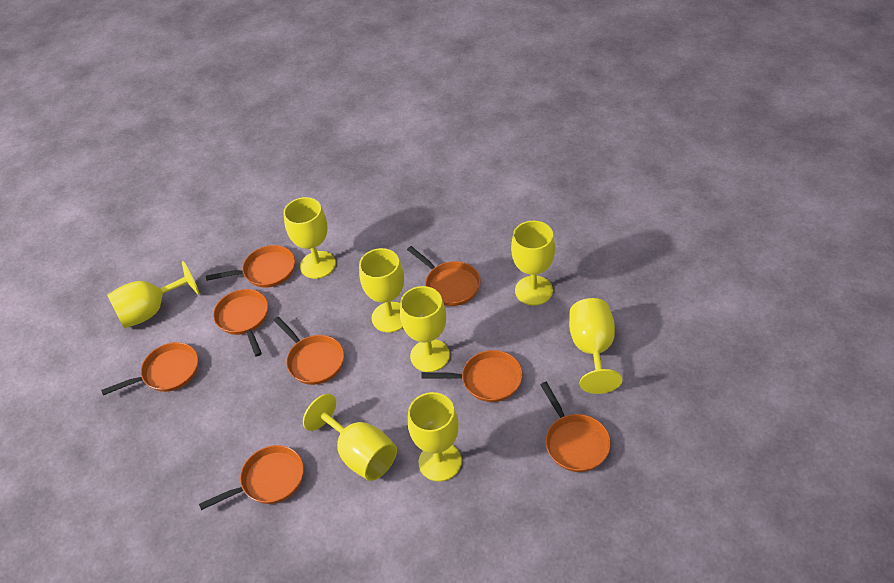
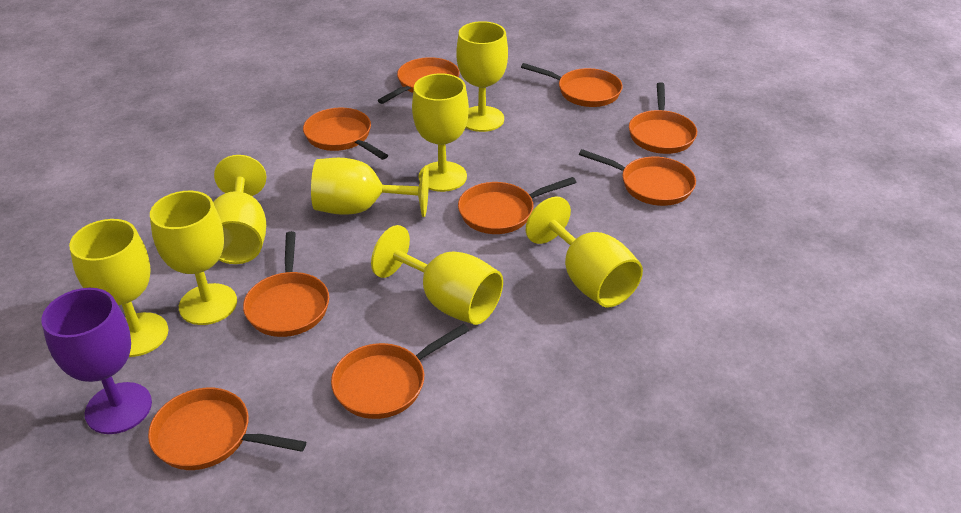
orange pan: [101,342,198,395] [199,445,304,510] [206,245,295,288] [213,289,268,356] [273,316,344,385] [407,246,481,306] [421,350,523,402] [540,382,611,472] = 8 -> [148,388,306,470] [243,231,329,337] [303,108,388,160] [331,324,469,419] [378,57,460,104] [458,177,577,234] [521,63,623,107] [579,149,696,206] [629,82,697,154] = 9
purple goblet: none = 0 -> [41,288,152,434] = 1

